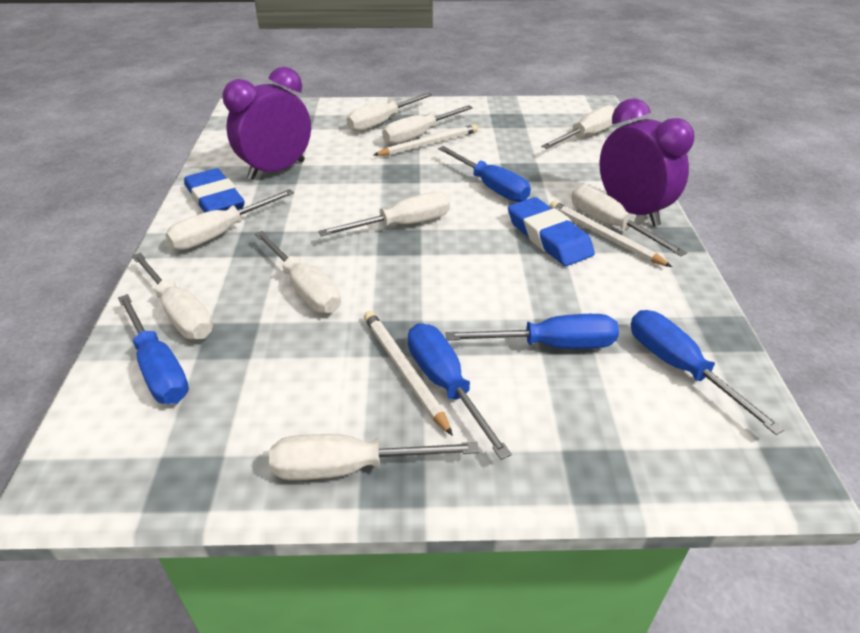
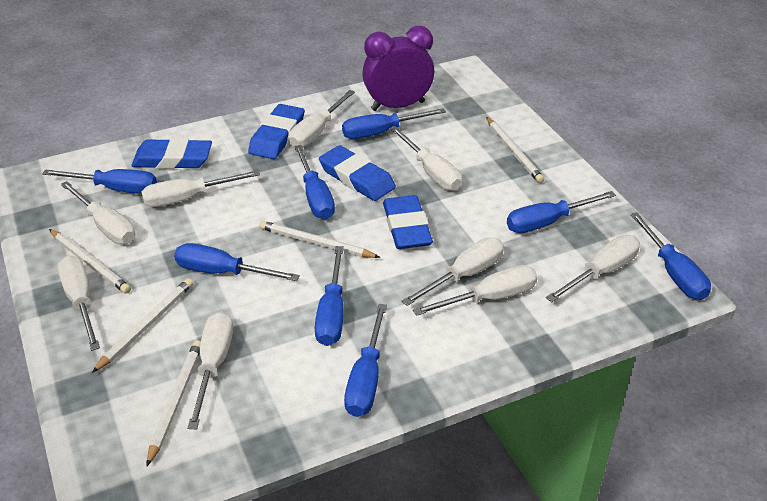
blue eraser: [184,168,245,213] [508,197,595,266] = 2 -> [131,138,212,169] [248,104,305,159] [319,145,396,201] [383,195,433,249] = 4
blue screwdriver: [118,294,189,404] [408,323,512,460] [438,146,531,202] [445,314,619,349] [631,310,785,435] = 5 -> [42,169,157,194] [174,243,300,281] [294,145,335,219] [315,246,344,346] [342,108,446,139] [344,304,387,417] [507,191,616,233] [630,212,711,300] = 8
purple clock: [222,67,311,180] [599,98,695,226] = 2 -> [362,26,434,111] = 1
white pencil: [364,311,453,436] [374,124,478,156] [550,201,672,267] = 3 -> [49,229,131,294] [92,278,193,373] [146,340,201,467] [259,221,380,258] [486,117,544,183] = 5

